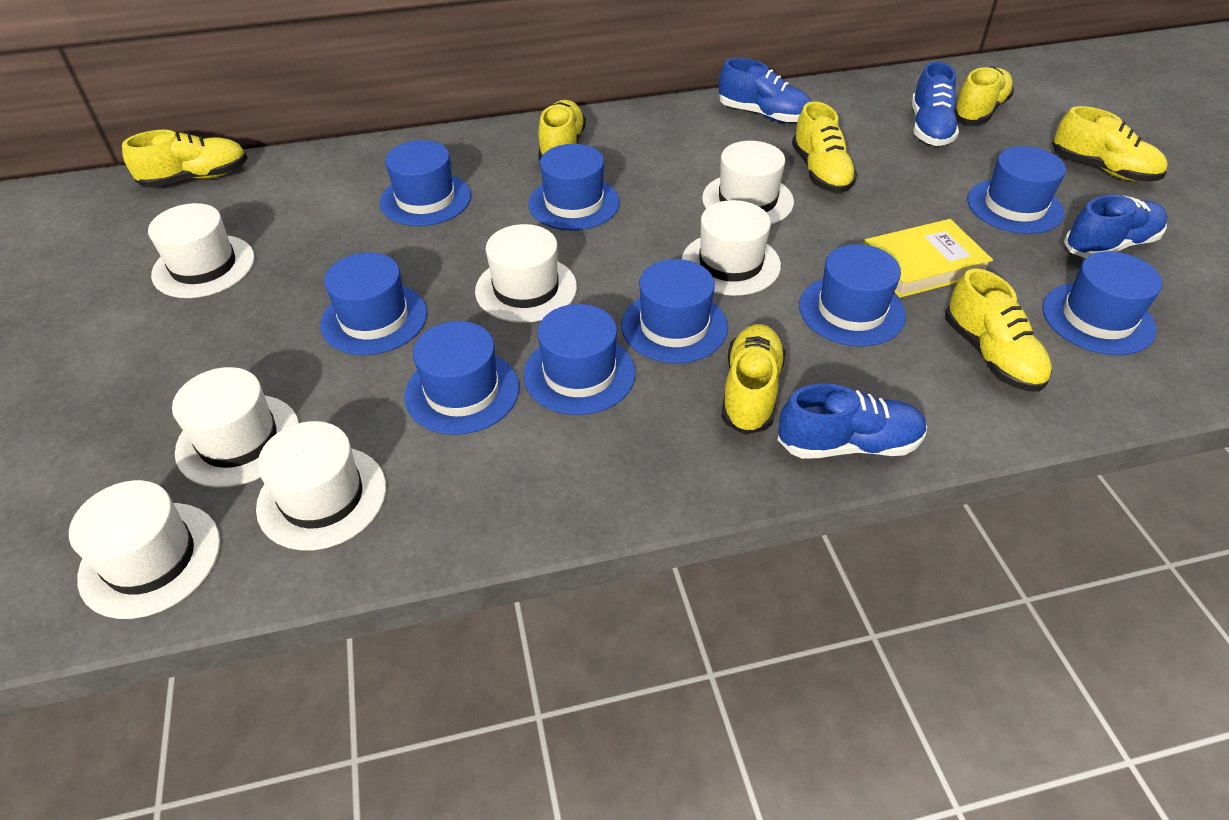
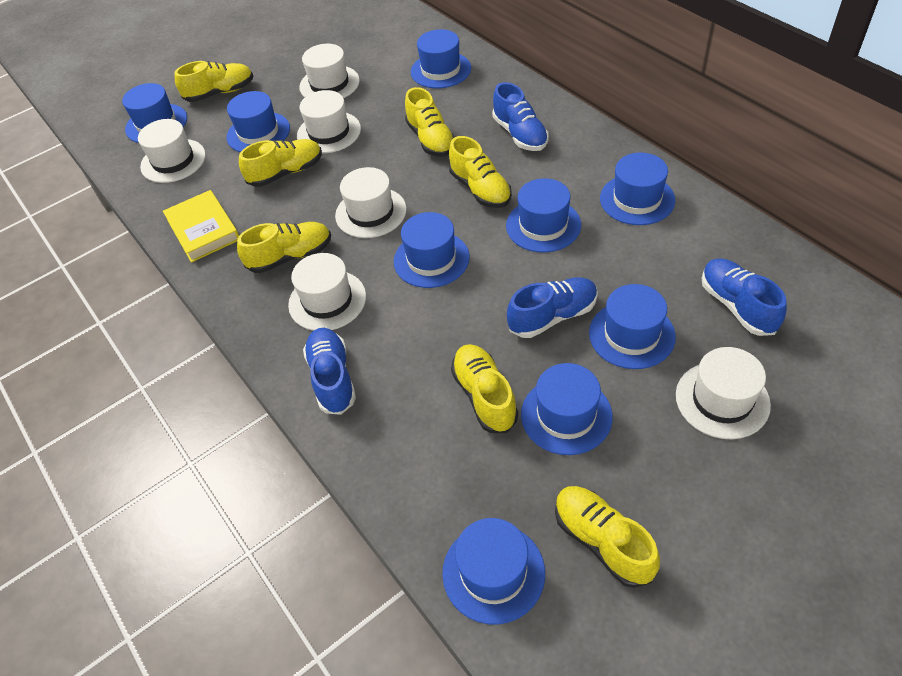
white hat: [69,480,220,619] [148,203,255,298] [172,367,299,488] [256,421,386,550] [475,224,577,323] [682,200,781,296] [702,141,794,225] = 7 -> [138,119,206,183] [288,253,366,331] [297,90,361,153] [299,44,360,98] [335,167,407,238] [676,347,771,439] = 6

